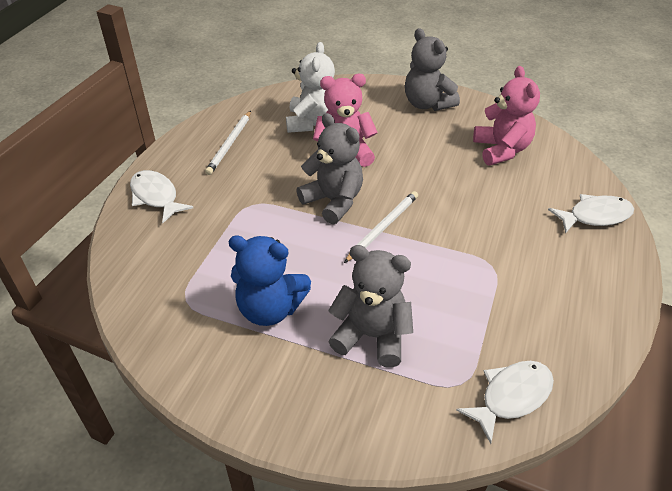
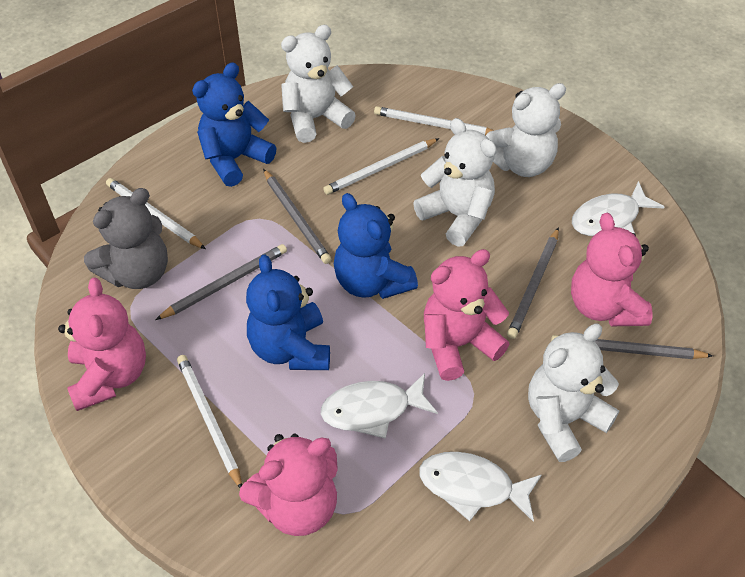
blue teddy bear: [228,236,311,326] = 1 -> [192,62,277,187] [246,254,330,370] [334,193,418,299] = 3
grey pencil: none = 0 -> [155,244,287,320] [263,169,331,264] [507,227,559,339] [551,335,713,359] = 4
grey teddy bear: [296,113,363,224] [328,245,413,368] [405,28,460,111] = 3 -> [84,188,168,289] = 1
pink teddy bear: [313,74,378,167] [473,66,540,165] = 2 -> [58,277,146,411] [239,433,338,536] [424,249,509,381] [571,213,652,326] = 4
white pencil: [205,111,251,175] [344,191,418,263] = 2 -> [106,178,206,249] [177,355,242,488] [323,138,439,195] [374,106,494,135] = 4
white teddy bear: [286,42,335,133] = 1 -> [281,25,356,143] [413,118,497,247] [486,83,566,177] [528,324,619,462] = 4

